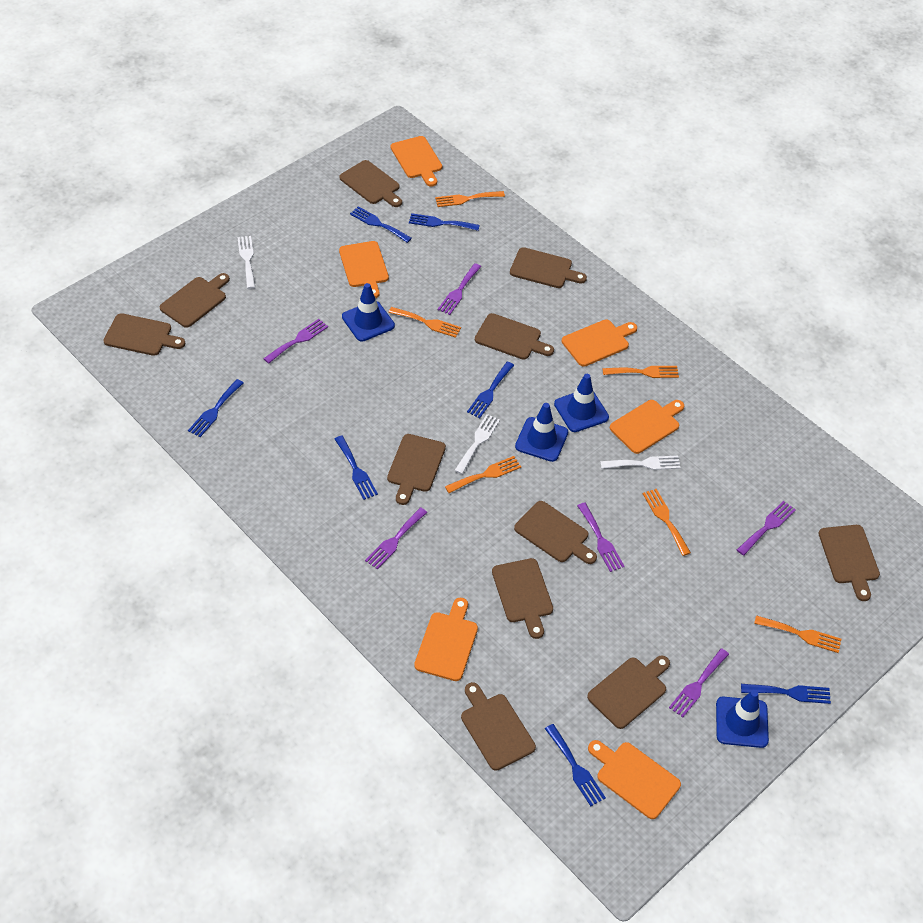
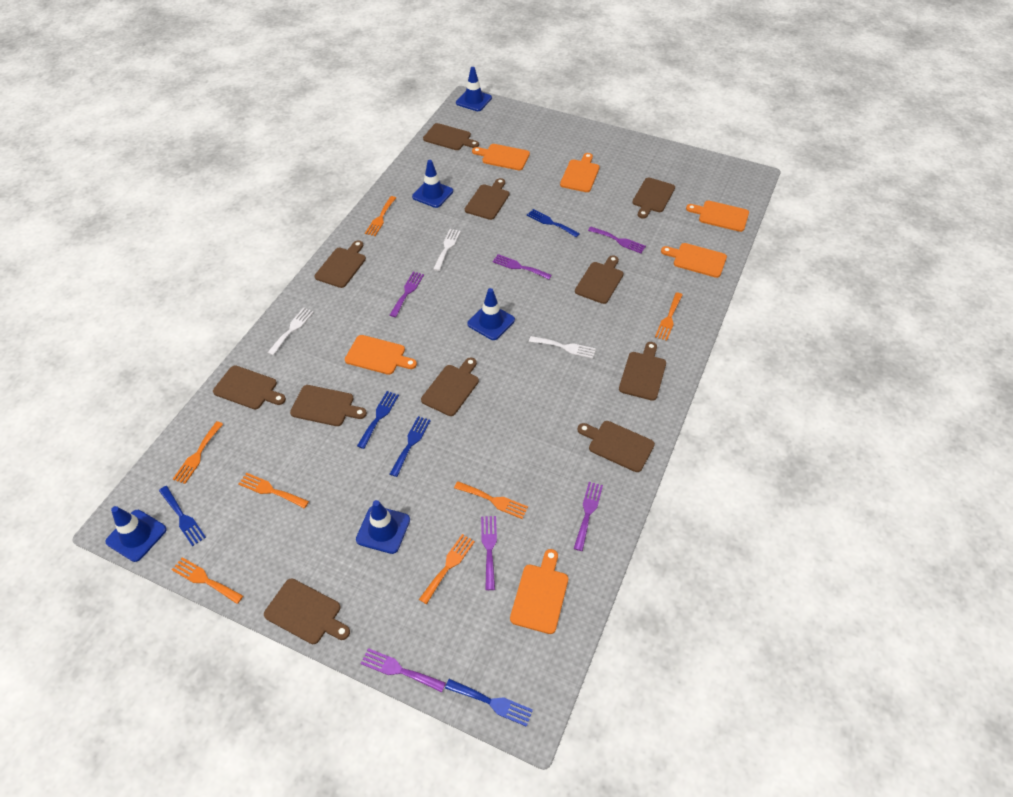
blue fork: [188,379,243,437] [335,436,378,500] [350,206,412,243] [409,213,480,231] [467,362,514,418] [545,724,606,806] [741,684,831,704] = 7 -> [159,486,206,546] [357,391,399,449] [390,416,431,477] [445,679,533,727] [527,209,580,237] = 5
blue traffic cone: [342,283,395,342] [515,403,568,462] [554,374,609,432] [716,690,769,748] = 4 -> [105,506,167,562] [356,500,410,554] [412,160,453,208] [456,67,492,111] [467,288,515,340] = 5
orange fork: [388,307,461,338] [435,191,505,207] [445,456,521,493] [602,366,679,378] [643,489,691,556] [754,615,841,653] = 6 -> [172,557,243,604] [173,421,223,484] [238,473,309,509] [365,196,396,236] [419,534,475,604] [454,481,528,519] [655,292,683,341] = 7

